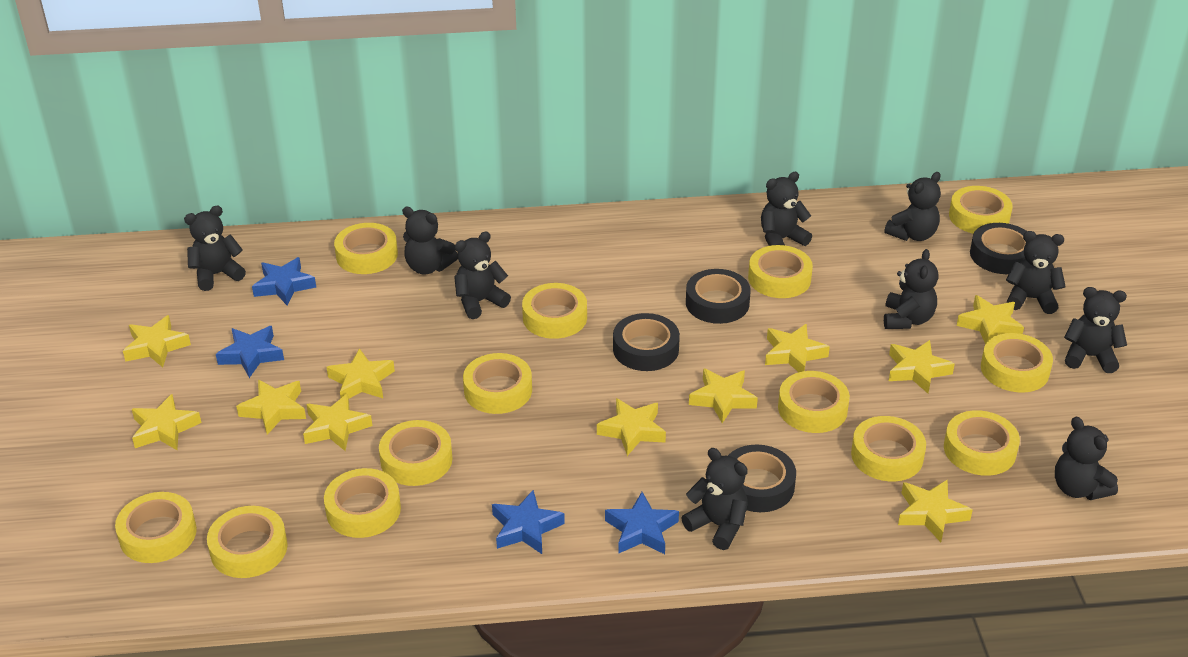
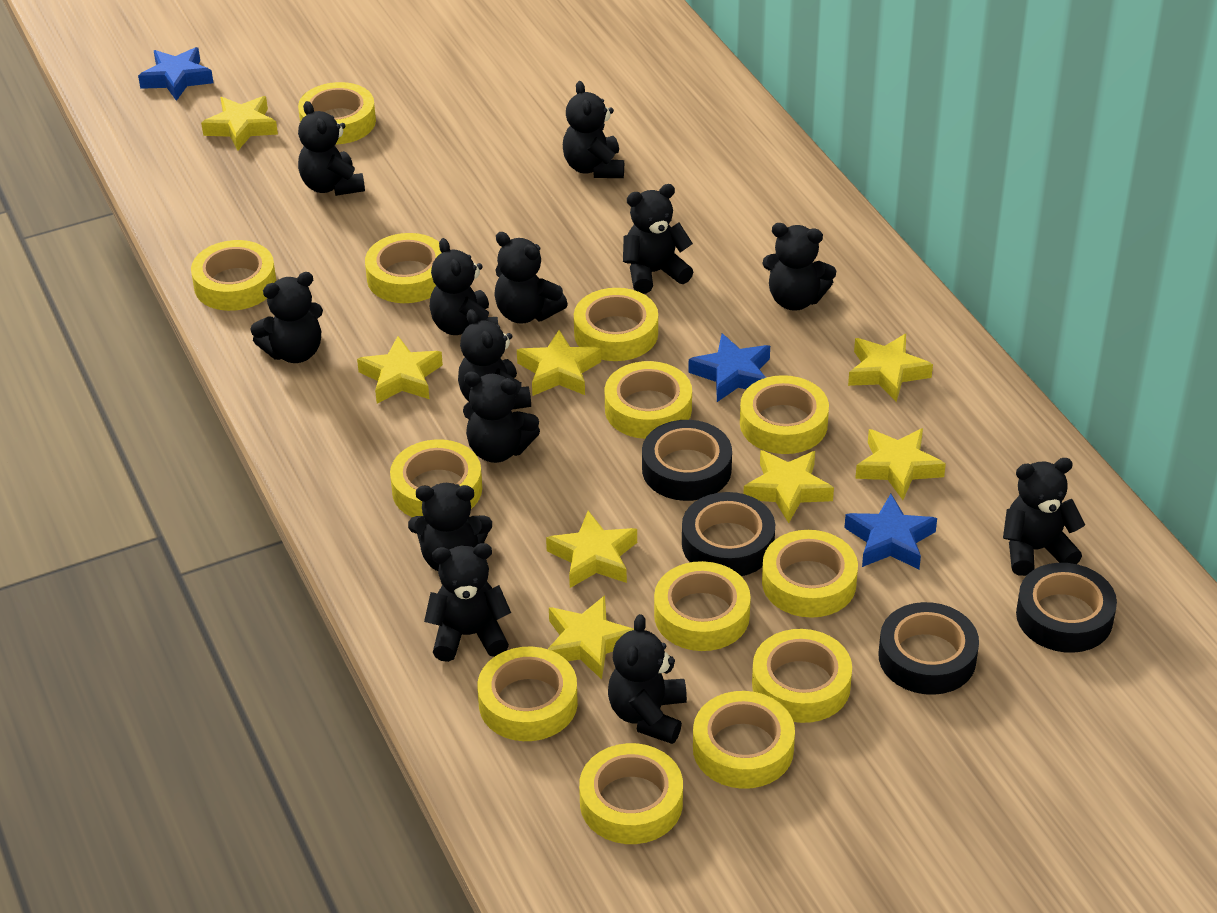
black teddy bear: [184,206,246,291] [402,206,458,274] [454,231,511,319] [681,448,748,550] [761,172,812,246] [884,172,941,241] [884,249,939,329] [1006,231,1066,314] [1055,417,1118,500] [1064,287,1127,373] = 10 -> [250,272,323,363] [298,101,365,196] [408,483,492,571] [424,543,511,662] [430,238,498,335] [458,309,531,410] [463,372,540,463] [494,232,568,324] [563,81,624,178] [608,614,687,744] [623,184,693,294] [762,223,836,311] [1003,458,1085,576] = 13
blue star: [216,326,284,378] [252,257,316,305] [492,490,565,554] [605,492,679,554] = 4 -> [138,47,213,101] [688,333,770,402] [844,494,937,569] = 3
yellow star: [123,315,191,367] [132,394,201,450] [236,380,306,435] [303,393,372,451] [326,348,395,399] [597,398,666,456] [689,368,758,423] [765,324,830,372] [889,340,955,393] [898,479,973,542] [957,295,1024,344] = 11 -> [201,96,278,151] [357,336,443,403] [517,330,601,396] [546,511,637,588] [548,595,634,679] [743,450,834,523] [848,334,933,402] [855,428,946,500] = 8

